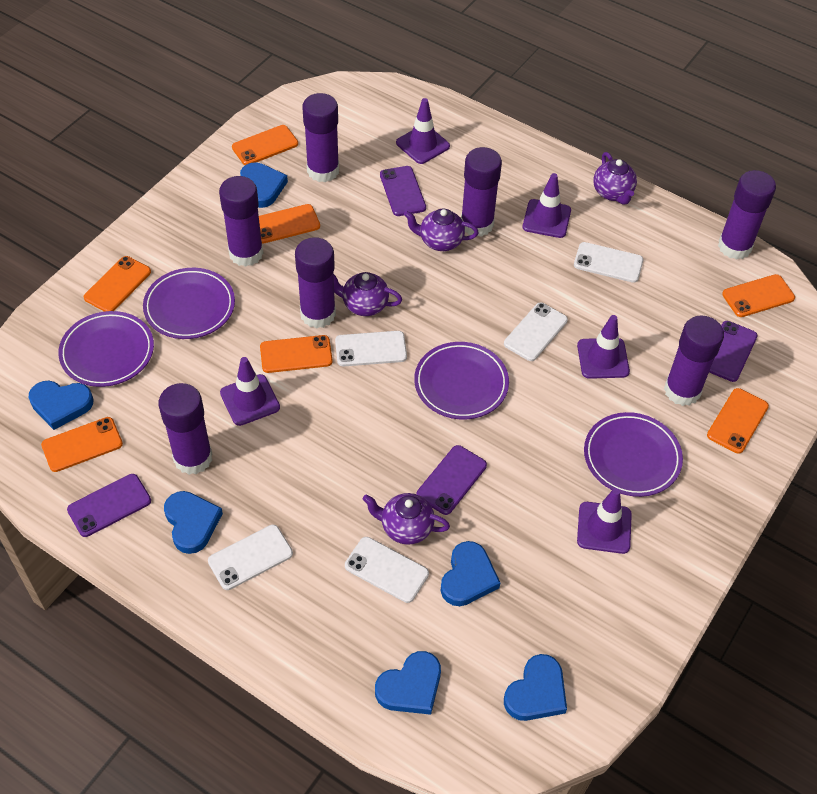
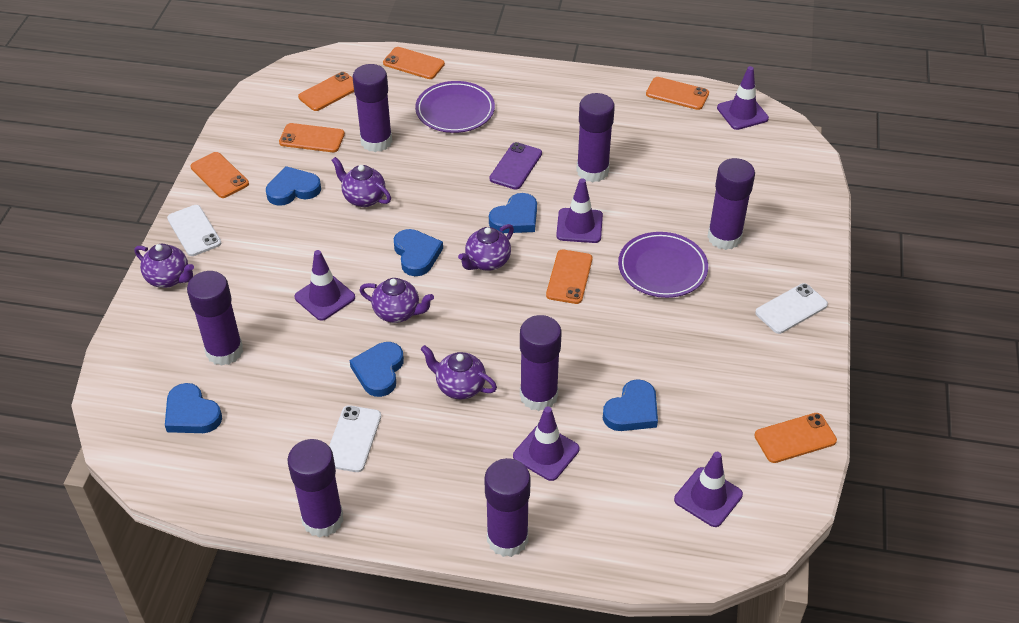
purple phone: [67,474,151,537] [380,166,426,216] [417,445,487,515] [709,321,758,382] = 4 -> [489,142,542,190] = 1
purple plate: [58,311,154,387] [143,268,235,339] [414,342,509,420] [584,412,683,497] = 4 -> [415,81,495,133] [618,232,708,298] = 2
purple teapot: [334,272,402,316] [363,493,450,545] [404,209,479,251] [593,152,637,205] = 4 -> [134,244,194,288] [332,157,391,207] [359,278,434,323] [421,345,497,399] [458,224,514,271] = 5
white phone: [208,525,293,590] [335,331,407,367] [345,537,429,603] [504,302,568,361] [574,242,644,283] = 5 -> [167,205,221,256] [329,405,381,472] [755,283,828,334] = 3

